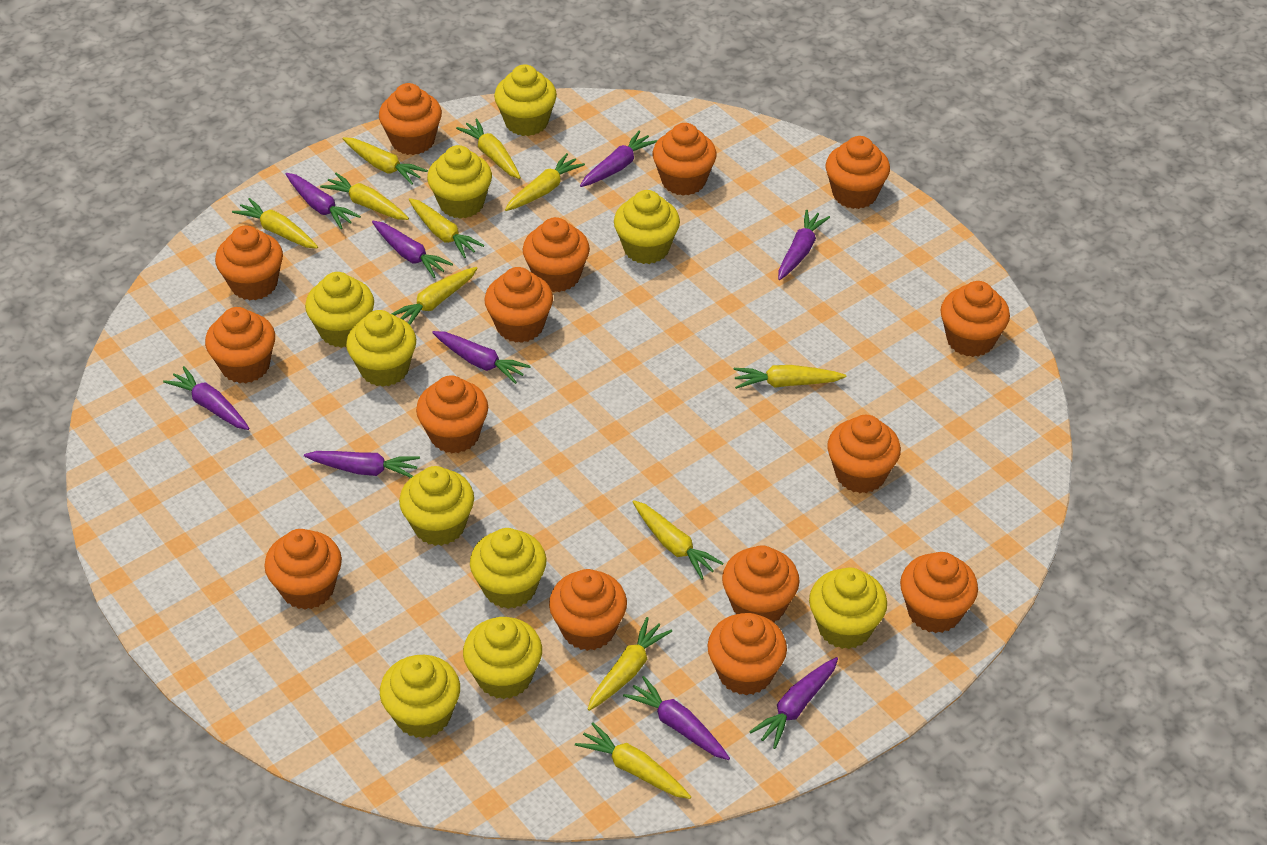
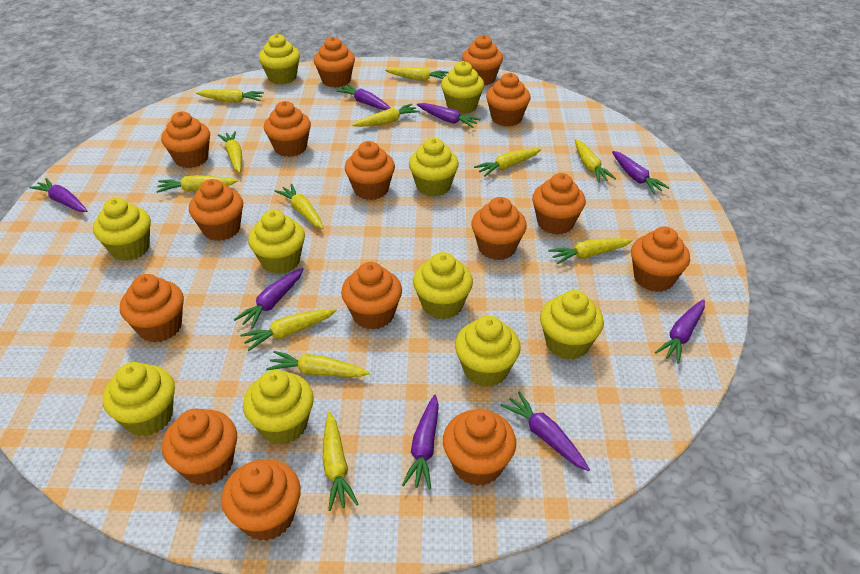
purple carrot: [163,366,250,430] [286,173,361,229] [304,451,420,478] [372,221,453,278] [432,331,531,384] [580,131,657,187] [623,676,730,760] [749,657,838,749] [778,209,830,280] = 9 -> [29,178,87,212] [234,268,303,329] [336,84,390,110] [402,395,439,490] [417,103,481,128] [500,391,590,471] [612,151,669,194] [655,299,705,364] = 8
yellow carrot: [232,198,318,249] [320,173,409,220] [343,137,428,185] [392,267,478,325] [409,198,484,258] [456,119,521,179] [505,153,585,211] [575,722,691,799] [588,617,672,711] [633,500,724,580] [734,365,846,389] = 11 -> [156,175,238,193] [196,89,264,103] [218,131,242,173] [240,309,337,351] [266,351,370,377] [275,184,323,229] [322,412,359,511] [352,104,420,127] [385,67,449,81] [474,148,541,177] [548,238,633,264] [575,139,616,183] = 12

